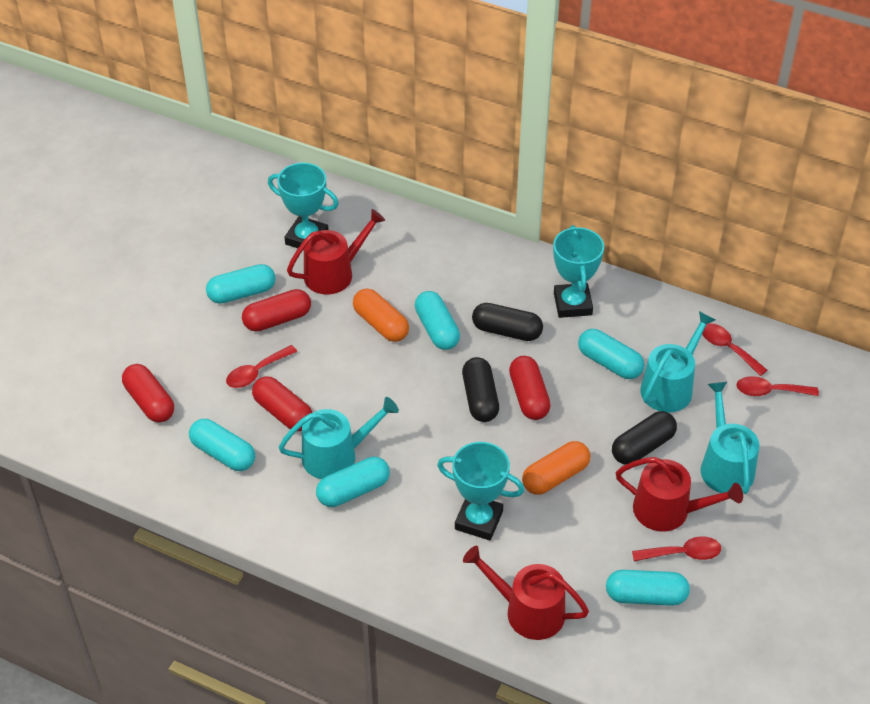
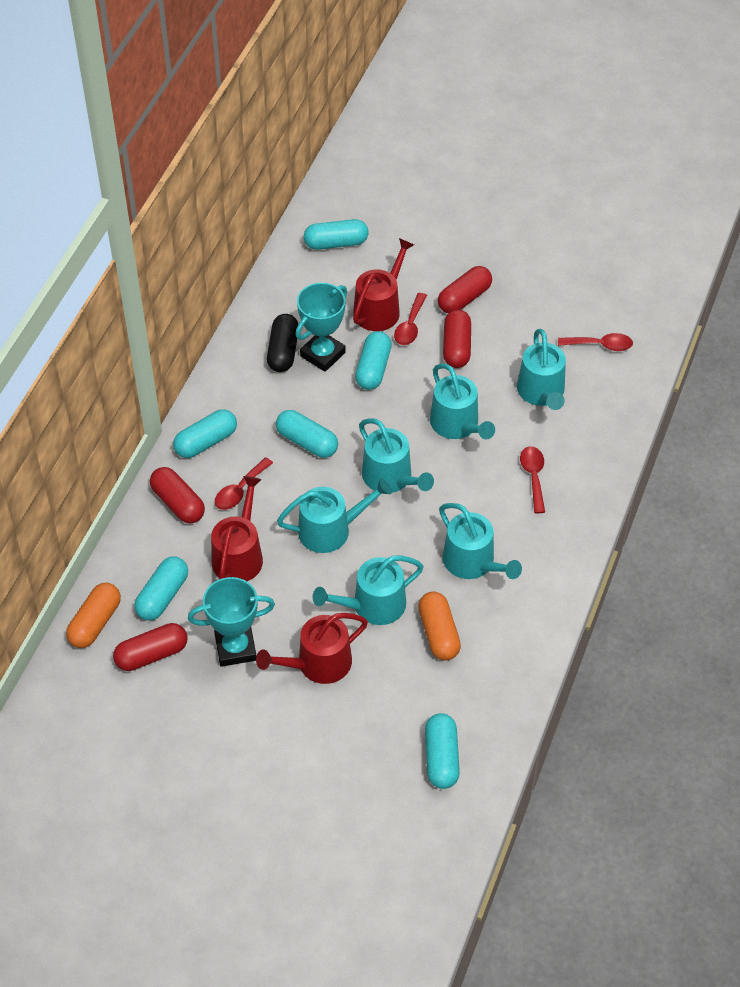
black capsule: [462,357,499,422] [472,303,543,341] [612,411,677,465] = 3 -> [267,314,298,372] = 1
turquoise trophy: [268,163,339,248] [437,442,525,540] [553,225,604,318] = 3 -> [188,577,275,667] [295,283,347,372] = 2
turquoise watering can: [279,397,399,479] [640,311,715,412] [701,382,759,494] = 3 -> [277,478,392,553] [313,555,424,625] [359,418,434,493] [430,363,495,439] [439,503,522,579] [517,329,566,410] = 6

